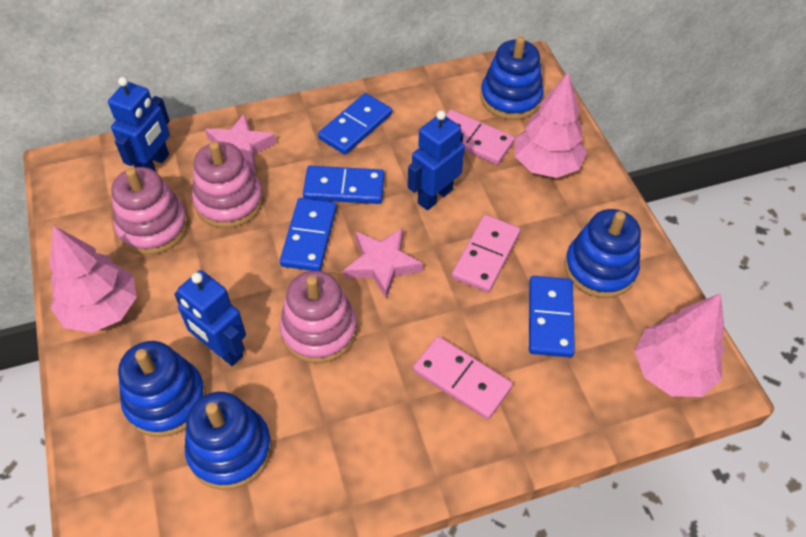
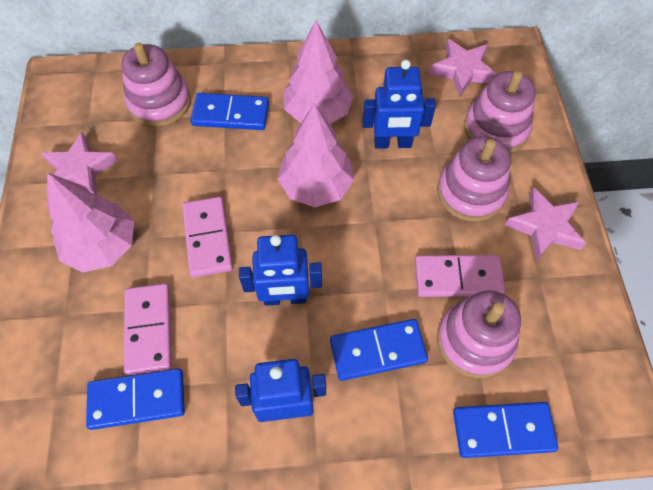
blue stacking toy: [118,341,206,437] [185,392,272,490] [480,36,544,120] [564,209,641,298] = 4 -> none = 0
pink stacking toy: [111,167,188,255] [192,141,263,228] [279,271,357,363] = 3 -> [121,43,191,127] [437,136,511,222] [437,290,521,378] [464,71,536,153] = 4
pink star: [205,113,276,173] [344,228,423,299] = 2 -> [41,132,118,195] [429,39,497,97] [505,187,586,260] = 3

